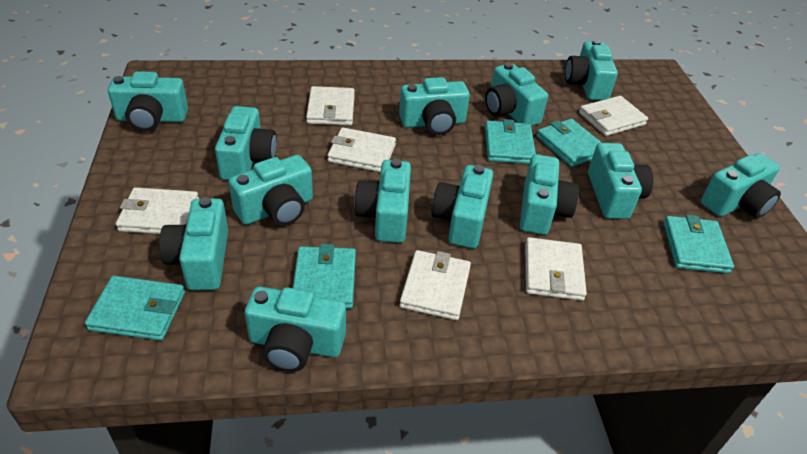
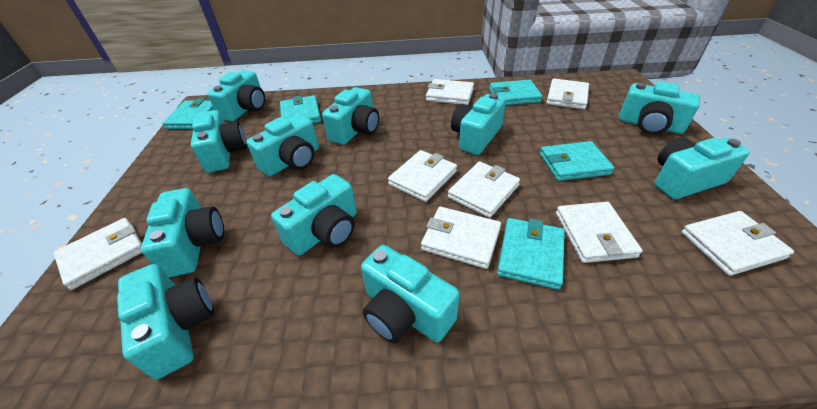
turquoise camera: [108,71,188,131] [159,197,228,290] [215,106,277,180] [229,155,313,226] [245,286,346,372] [354,159,411,243] [399,77,470,135] [432,165,493,249] [485,62,548,126] [520,154,579,235] [565,39,618,101] [588,143,654,219] [701,153,781,218] = 13 -> [117,264,214,379] [141,188,224,277] [191,110,247,173] [208,70,265,121] [246,114,319,176] [271,174,357,256] [322,87,379,145] [361,245,460,343] [451,93,506,155] [619,81,700,135] [654,137,750,199] = 11
white wallet: [116,187,199,234] [306,86,355,125] [327,127,396,172] [400,250,471,320] [525,237,587,301] [579,96,648,136] = 6 -> [54,218,142,290] [388,150,457,202] [421,207,501,269] [426,79,474,105] [448,162,520,218] [546,79,589,109] [556,202,643,263] [681,211,794,276] = 8

